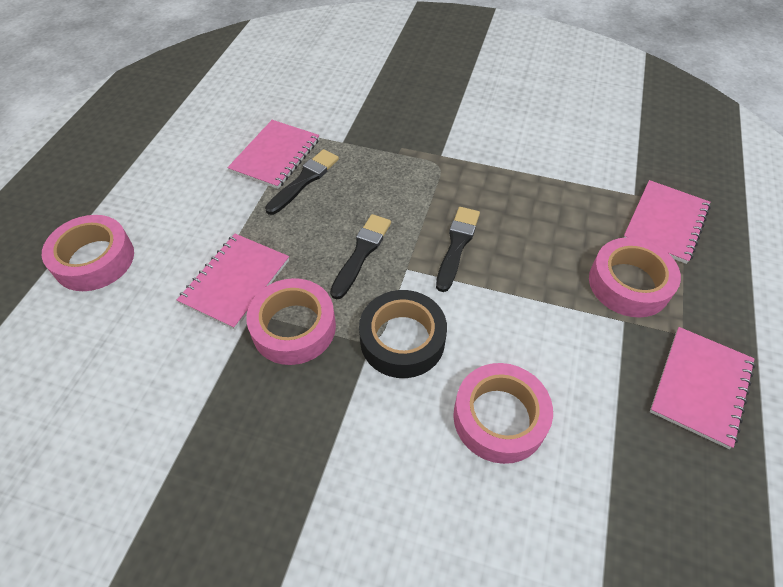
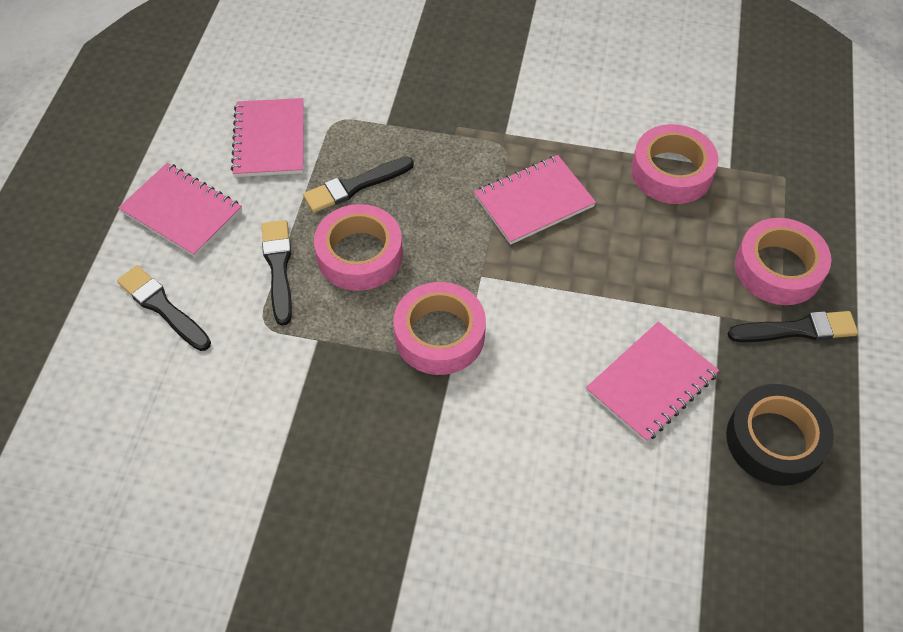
black brush: [265,149,339,215] [330,214,391,300] [436,207,480,292] = 3 -> [117,265,211,351] [262,220,292,326] [303,157,414,213] [728,311,858,342] = 4

